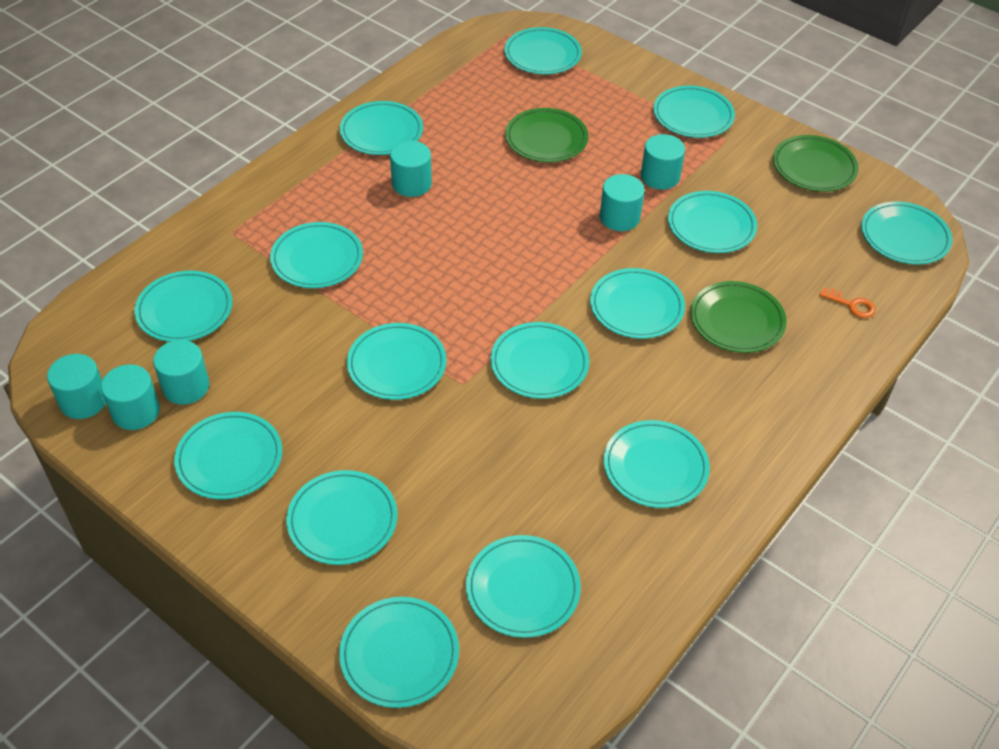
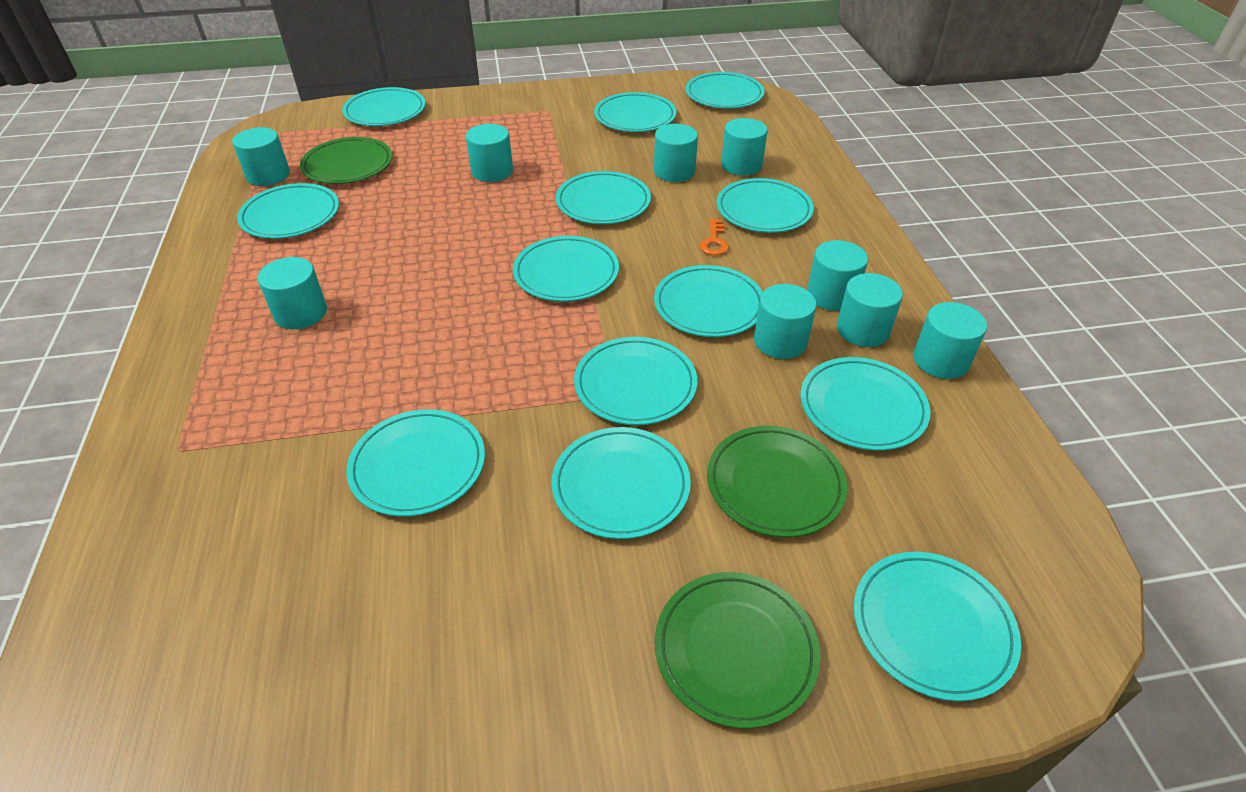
turquoise cylinder: [47,354,106,419] [101,364,160,430] [153,340,209,405] [390,141,432,197] [600,174,645,231] [641,134,685,190] = 6 -> [232,127,290,186] [258,257,327,329] [466,124,513,182] [654,124,698,182] [721,118,768,176] [754,284,816,359] [807,240,868,311] [837,273,903,347] [913,302,987,379] = 9
turquoise plate: [135,271,233,342] [174,412,282,499] [270,222,363,288] [286,470,398,565] [339,597,459,708] [340,101,423,155] [347,323,446,400] [466,535,581,638] [490,322,589,399] [504,27,582,75] [590,268,685,339] [604,420,710,508] [653,86,735,138] [668,191,757,253] [861,201,952,265] = 15 -> [237,183,339,239] [342,87,426,126] [346,409,485,517] [513,236,619,302] [551,427,691,539] [556,171,651,224] [574,337,697,425] [594,92,676,132] [654,265,763,337] [686,72,765,109] [716,178,814,233] [801,357,931,450] [854,552,1021,701] = 13

